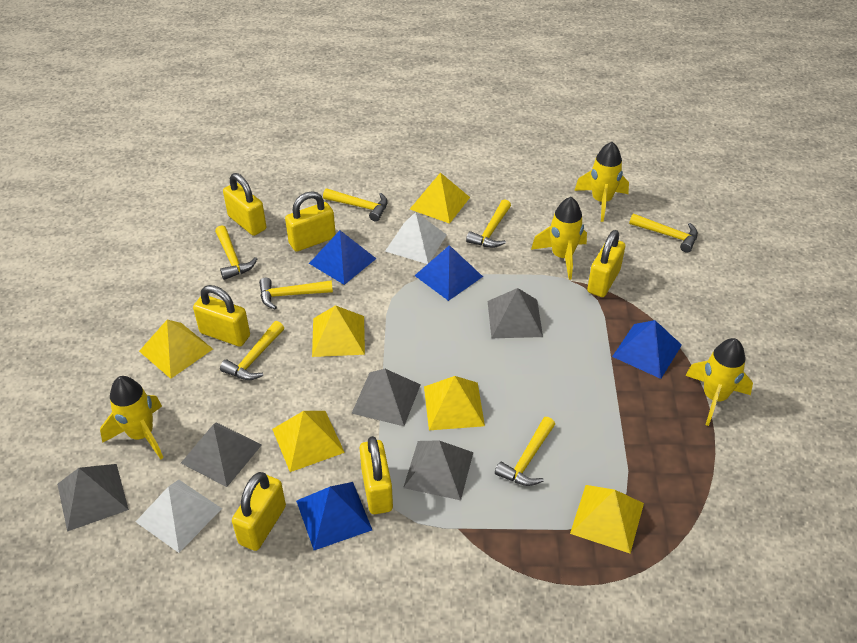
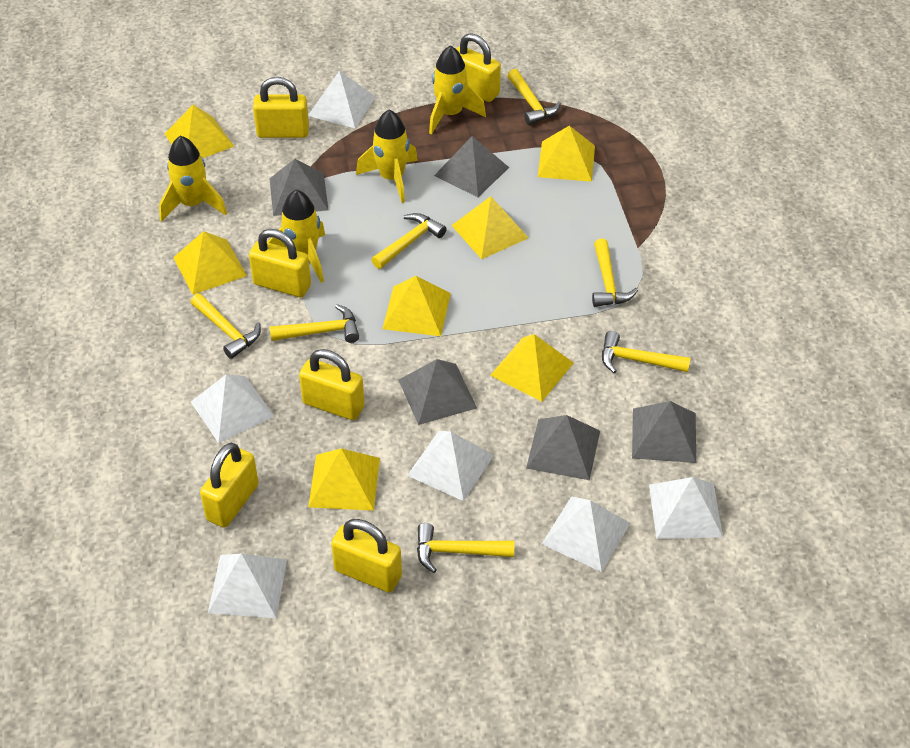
blue pyramid: [296,482,372,550] [309,230,377,285] [414,245,483,301] [612,320,682,379] = 4 -> none = 0
white pyramid: [136,480,222,553] [385,212,447,264] = 2 -> [191,374,275,443] [208,554,287,618] [308,71,376,128] [407,431,494,501] [542,496,630,572] [649,477,723,539] = 6
yellow pyramid: [139,320,213,379] [272,411,345,472] [312,305,365,357] [410,172,470,224] [424,376,485,430] [570,485,644,553] = 6 -> [165,105,234,158] [173,231,247,294] [308,448,380,511] [382,276,451,336] [451,196,528,259] [490,334,573,402] [538,126,595,182] = 7

